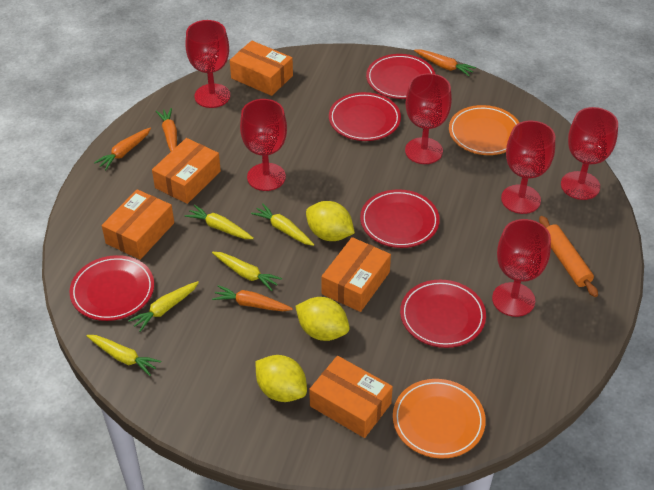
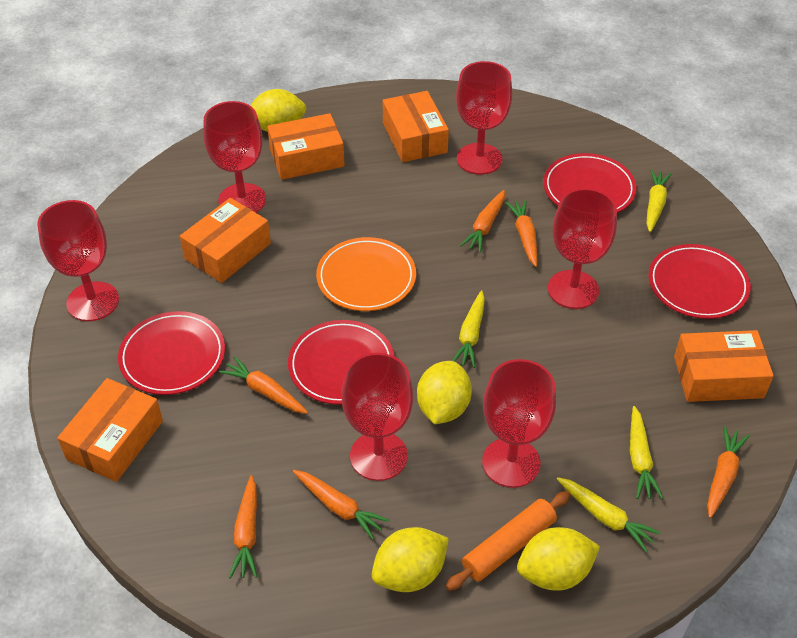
orange carrot: [94,127,151,170] [156,108,177,152] [212,285,293,311] [414,50,476,77] = 4 -> [219,356,308,414] [229,475,257,579] [293,470,389,540] [460,190,505,252] [505,200,537,267] [707,427,750,518] = 6
orange plate: [393,379,486,459] [449,105,520,155] = 2 -> [316,237,416,311] = 1
red plate: [69,255,154,321] [329,92,401,141] [360,189,440,248] [366,54,435,99] [400,280,486,348] = 5 -> [118,311,225,395] [288,320,395,405] [543,153,637,213] [648,244,751,319] = 4
yellow carrot: [86,335,161,376] [128,281,199,332] [185,205,254,239] [212,252,282,291] [251,203,314,246] = 5 -> [452,290,485,368] [557,477,661,552] [630,406,663,499] [647,169,672,232] = 4
yellow lemon: [255,355,307,402] [295,297,350,341] [306,201,355,241] = 3 -> [250,89,307,132] [372,527,449,592] [417,361,472,424] [517,527,600,591] = 4

